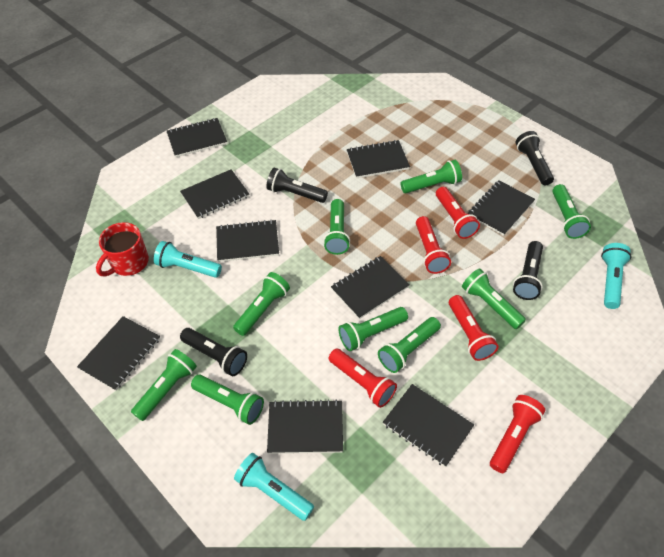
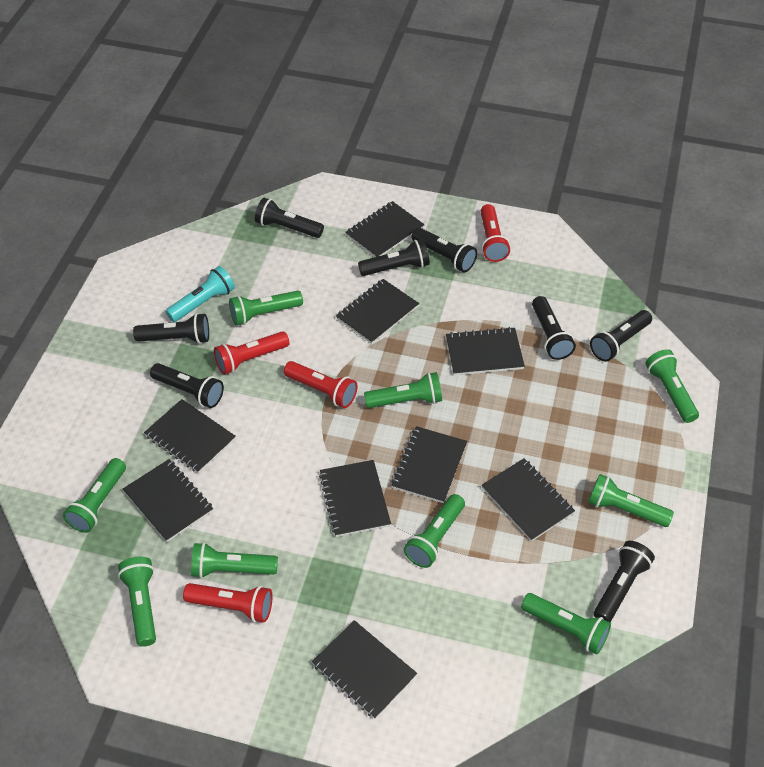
black flashlight: [180,328,247,376] [266,168,328,203] [513,241,543,300] [516,131,554,186] = 4 -> [133,313,209,344] [150,363,224,408] [255,198,324,238] [358,239,430,276] [412,228,477,272] [532,296,576,360] [590,310,652,362] [594,541,655,622] = 8
red flashlight: [329,349,397,408] [416,216,451,274] [436,187,480,239] [449,295,499,361] [490,395,545,473] = 5 -> [183,583,272,623] [214,331,289,375] [284,361,358,408] [481,204,510,262] = 4
red mug: [96,222,149,276] = 1 -> none = 0
turquoise flashlight: [154,241,222,278] [234,453,314,521] [601,243,631,309] = 3 -> [166,266,235,322] = 1

